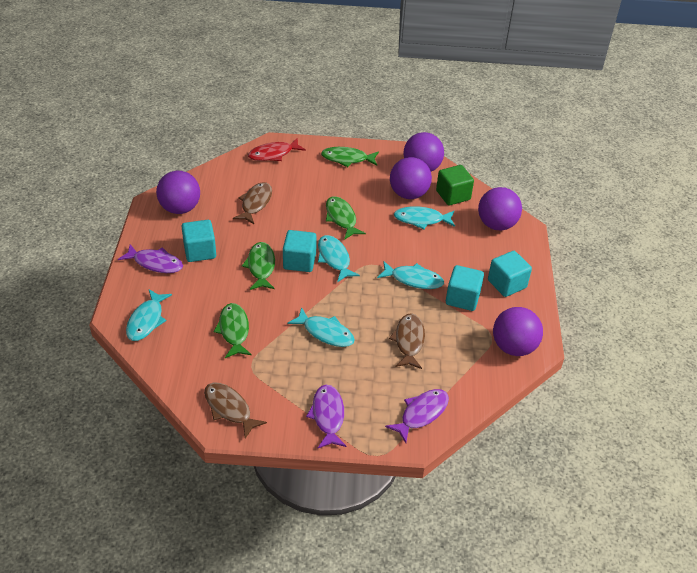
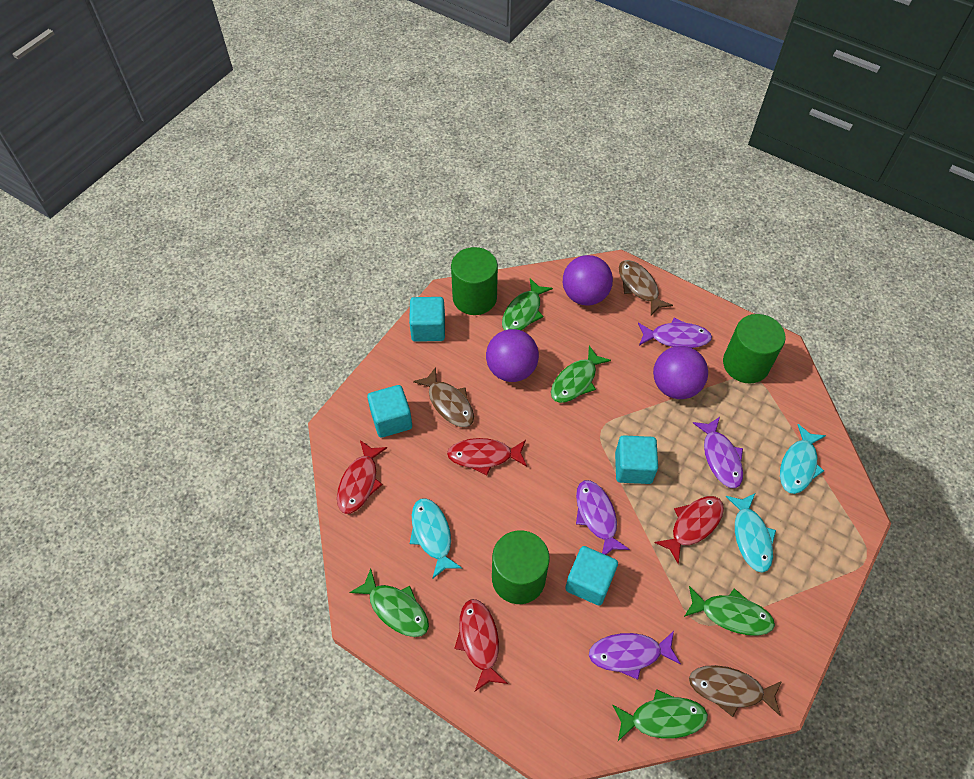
green cube: [436,165,474,205] = 1 -> none = 0
green cylinder: none = 0 -> [451,247,498,315] [492,530,550,604] [723,314,786,384] = 3
green fish: [213,303,252,358] [242,242,275,290] [321,147,379,167] [326,196,366,240] = 4 -> [349,569,429,637] [502,278,553,330] [551,346,611,403] [612,689,708,741] [684,586,775,636] = 5
purple ball: [156,171,200,214] [390,157,432,199] [404,132,444,172] [478,187,522,231] [493,307,543,356] = 5 -> [486,329,539,382] [563,255,613,306] [653,346,708,399] = 3
purple fish: [118,244,183,273] [306,385,346,448] [385,389,449,443] = 3 -> [576,480,630,555] [589,631,681,680] [638,318,712,348] [693,417,743,488] = 4
red fish: [248,138,306,161] = 1 -> [337,440,387,514] [447,438,527,475] [454,599,508,691] [654,496,724,564] = 4
turquoise fish: [126,289,172,341] [287,307,355,347] [318,235,360,282] [377,261,444,289] [394,206,455,229] = 5 -> [410,498,462,579] [726,493,776,573] [780,424,826,494] = 3

